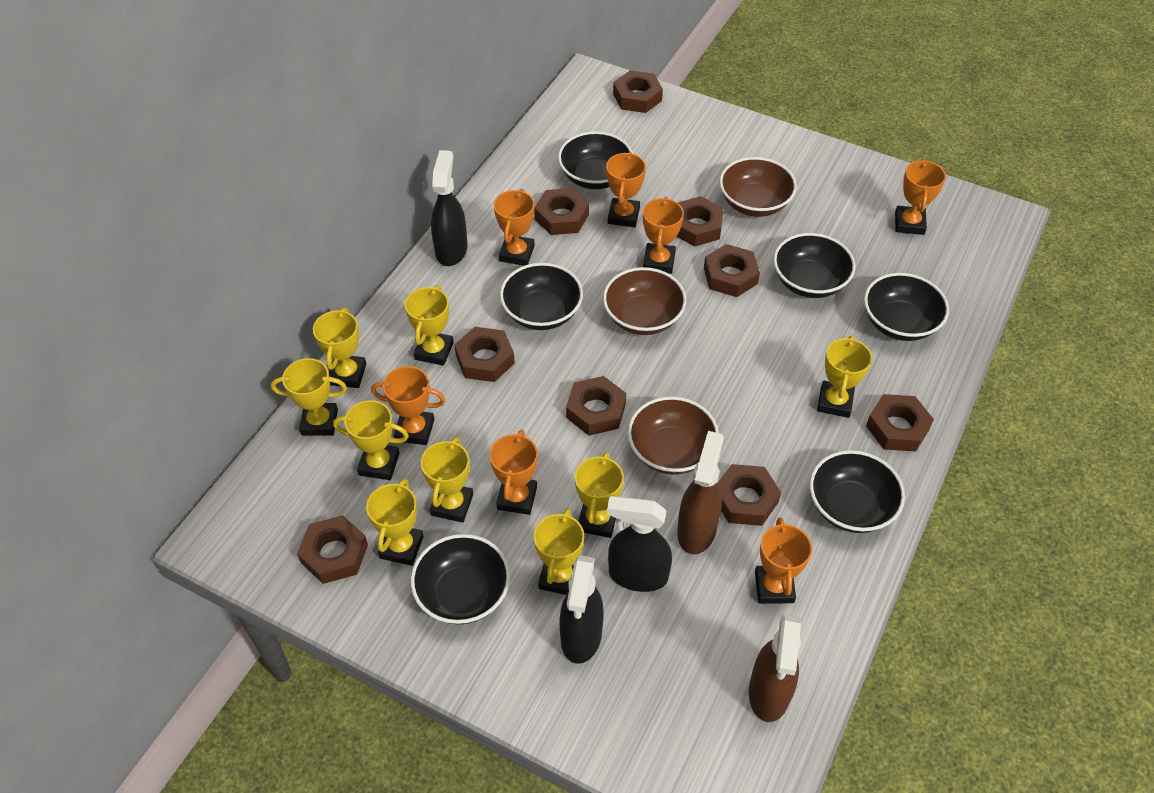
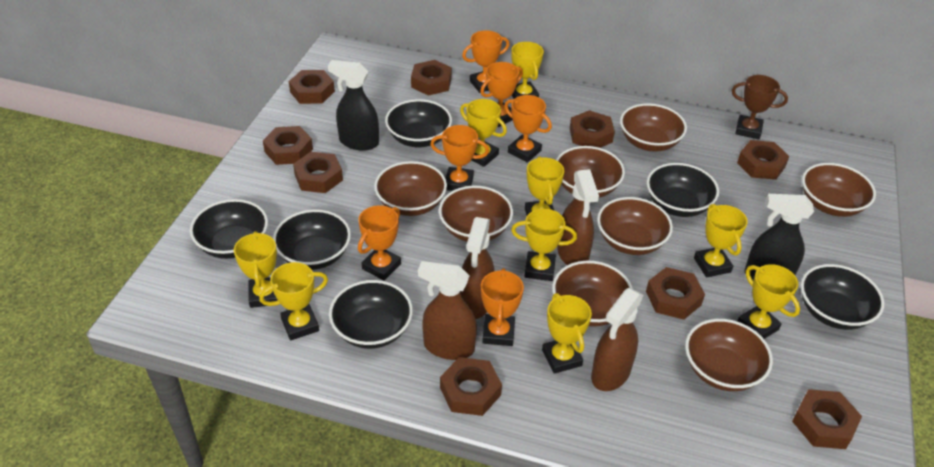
black spray bottle: [431,150,468,266] [559,555,604,664] [607,496,672,592] = 3 -> [328,60,379,151] [745,194,814,280] = 2
brown bowl: [603,267,686,335] [628,396,719,475] [719,157,797,217] = 3 -> [374,161,447,216] [439,186,513,242] [552,260,633,326] [556,146,625,198] [597,197,673,255] [620,103,687,152] [685,319,773,391] [802,163,876,217] = 8
brown spray bottle: [677,431,724,554] [749,614,801,722] = 2 -> [418,261,477,360] [460,217,494,319] [558,169,599,265] [591,288,643,391] = 4
brown trophy: none = 0 -> [732,75,788,139] = 1
orange trophy: [371,366,446,445] [489,430,538,515] [494,189,535,266] [606,152,646,227] [643,197,684,274] [755,517,812,604] [895,159,946,235] = 7 -> [358,205,401,281] [430,125,489,191] [462,30,509,93] [480,62,523,127] [481,268,524,346] [504,95,552,163] = 6

